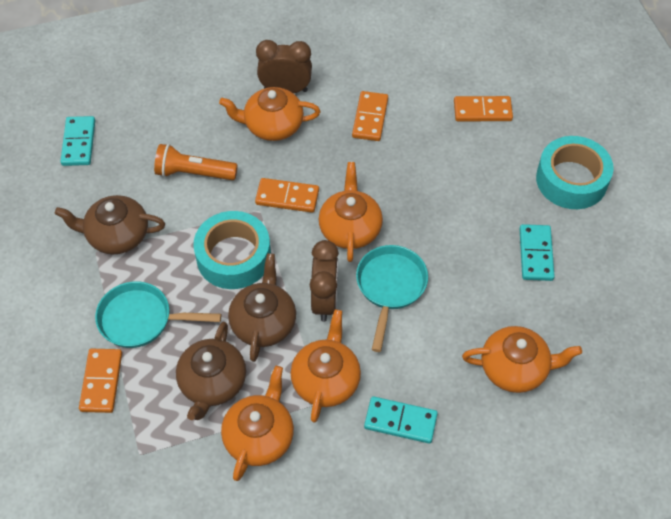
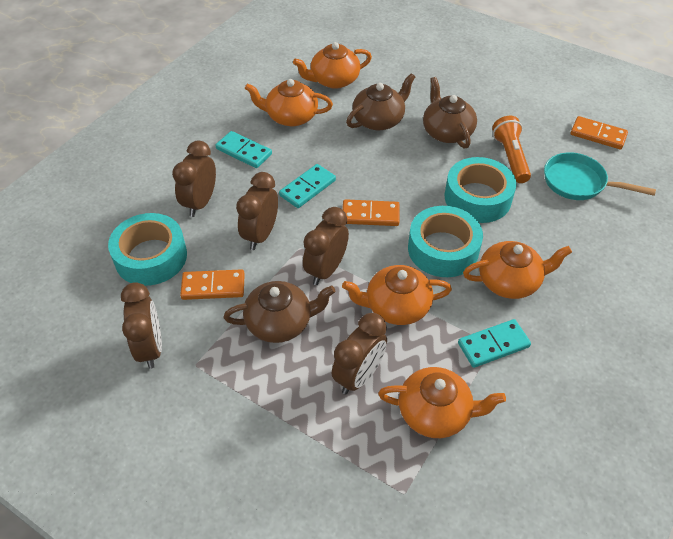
brown clock: [256,40,312,93] [310,240,339,322] = 2 -> [121,282,162,369] [172,141,216,217] [236,172,278,250] [303,207,349,285] [331,313,387,394] = 5
orange domino: [79,349,122,413] [255,178,319,213] [352,91,388,141] [454,96,513,121] = 4 -> [180,269,245,300] [342,199,400,226] [571,116,628,149] = 3
turquoise pan: [95,281,221,348] [356,245,428,352] = 2 -> [544,152,656,200] = 1
turquoise tape: [193,211,271,289] [536,136,614,209] = 2 -> [108,213,187,286] [408,206,483,277] [445,157,516,223] = 3

